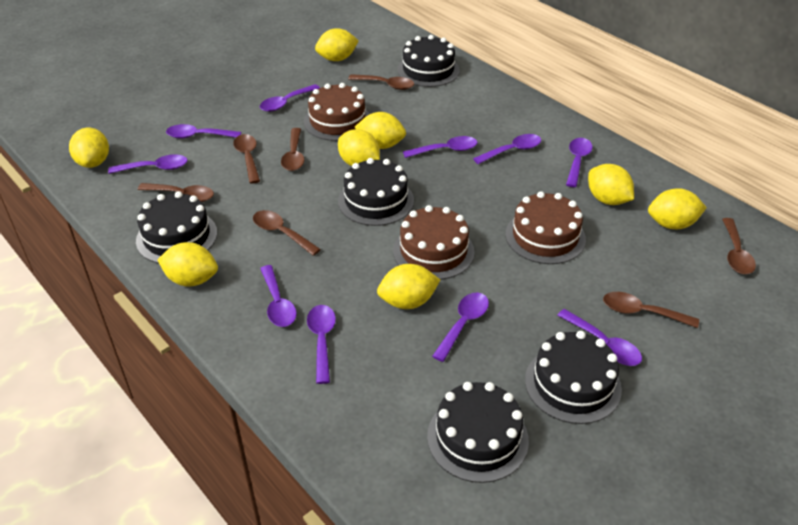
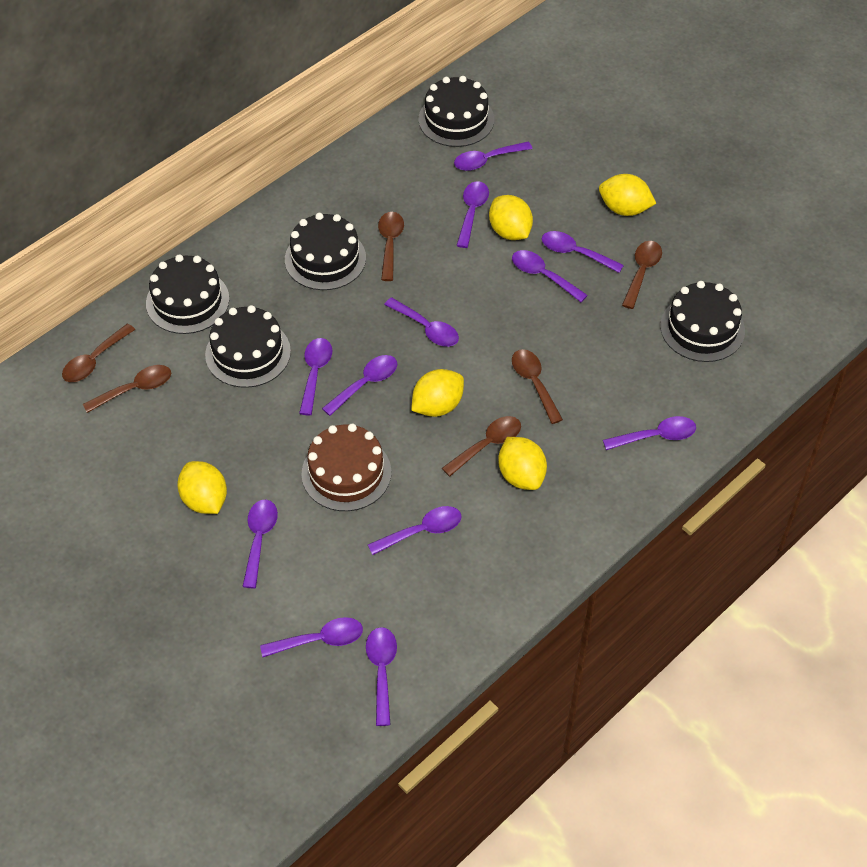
brown cake: [304,83,369,141] [393,205,475,280] [505,191,586,264] = 3 -> [301,424,391,511] = 1
brown spoon: [137,183,214,202] [233,134,260,184] [253,210,321,256] [281,128,304,171] [348,74,414,90] [603,292,699,328] [722,218,756,274] = 7 -> [62,323,135,382] [83,365,171,413] [378,212,404,281] [442,416,521,477] [512,349,563,424] [622,241,662,309] = 6
purple spoon: [108,154,188,174] [166,124,241,139] [260,84,320,112] [260,265,297,327] [307,305,336,384] [403,136,477,158] [432,293,489,362] [473,134,541,164] [557,309,642,366] [566,138,592,187] = 10 -> [242,500,278,588] [260,617,363,657] [299,338,332,415] [322,355,397,416] [366,627,397,726] [368,506,462,555] [384,297,459,347] [454,141,532,171] [456,181,489,248] [512,250,588,302] [542,231,624,273] [603,416,696,450] = 12
yellow lemon: [69,128,109,168] [157,242,218,287] [315,28,359,61] [338,129,380,166] [355,112,406,149] [377,264,440,309] [588,164,634,205] [648,188,707,229] = 8 -> [177,461,227,514] [411,369,464,417] [489,195,533,240] [498,437,547,490] [599,174,656,216] = 5

